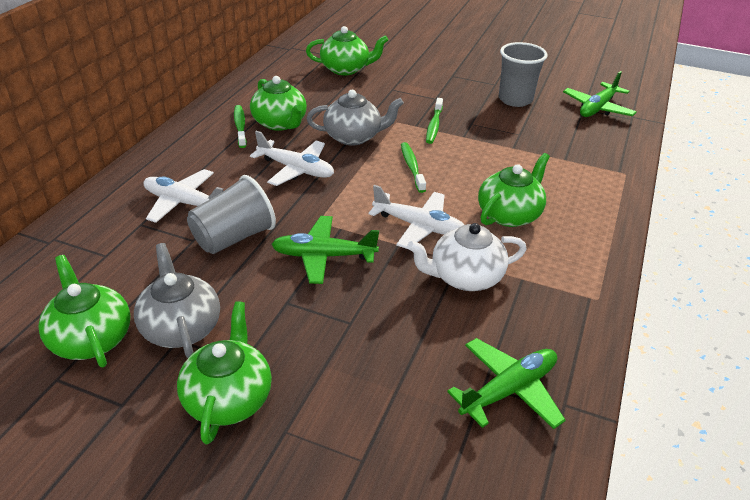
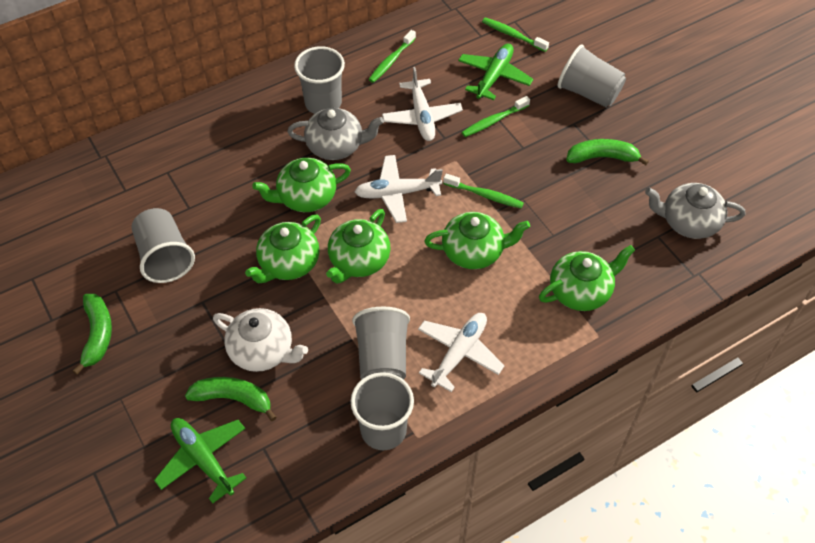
green banana: none = 0 -> [73,294,112,375] [185,377,277,421] [566,139,649,165] = 3
green plane: [271,216,379,284] [447,338,566,429] [563,71,637,117] = 3 -> [154,418,246,504] [458,44,533,100] = 2
green toothbrush: [234,105,247,148] [401,142,426,193] [426,98,443,144] = 3 -> [368,30,416,83] [443,174,524,209] [462,96,530,137] [482,18,549,52] = 4
grey cup: [187,175,276,254] [499,42,547,107] = 2 -> [132,208,195,283] [294,46,345,114] [350,372,414,450] [352,307,410,380] [558,44,626,107] = 5

